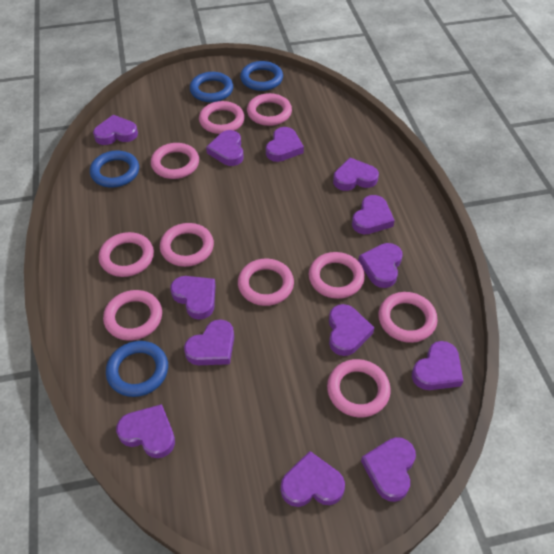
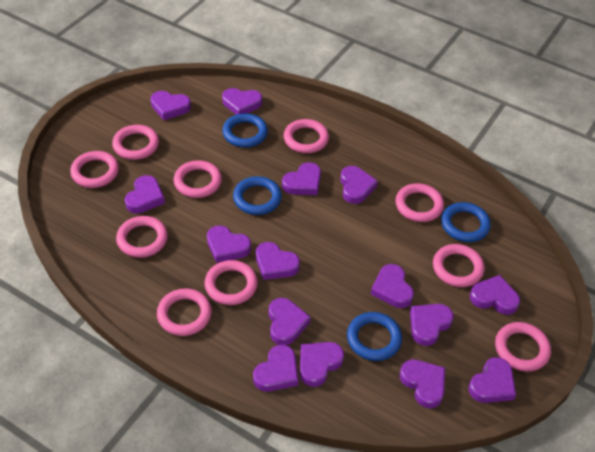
purple heart: [93,115,138,145] [116,404,175,458] [170,276,216,320] [184,319,234,365] [206,130,244,166] [266,127,304,162] [281,451,345,507] [329,304,375,356] [333,158,379,191] [352,195,395,234] [358,243,402,288] [361,437,416,502] [412,341,463,390] = 13 -> [125,175,165,214] [151,91,191,120] [207,225,251,263] [222,88,262,115] [253,345,298,392] [256,242,300,280] [269,298,311,345] [282,162,321,195] [300,342,344,387] [340,166,378,204] [371,264,414,308] [400,359,445,408] [410,304,453,346] [469,357,516,403] [470,275,520,315] = 15

